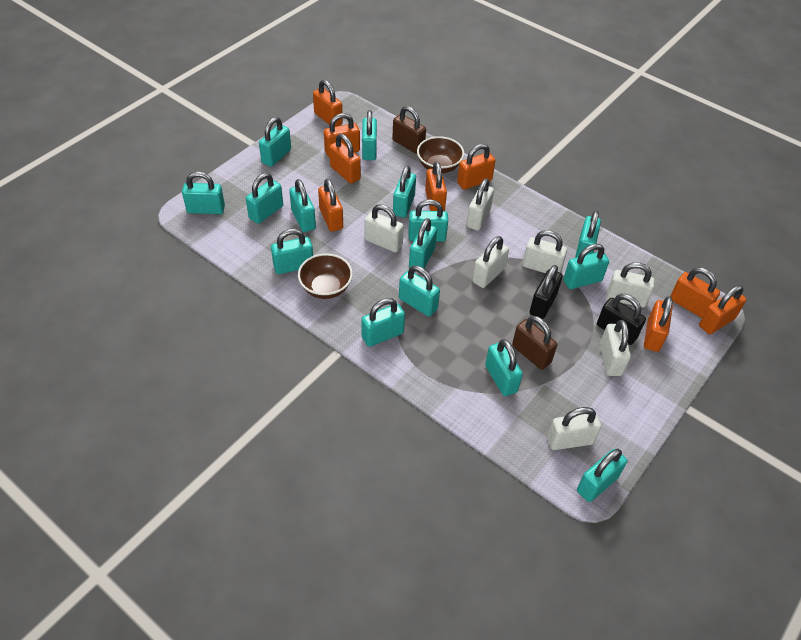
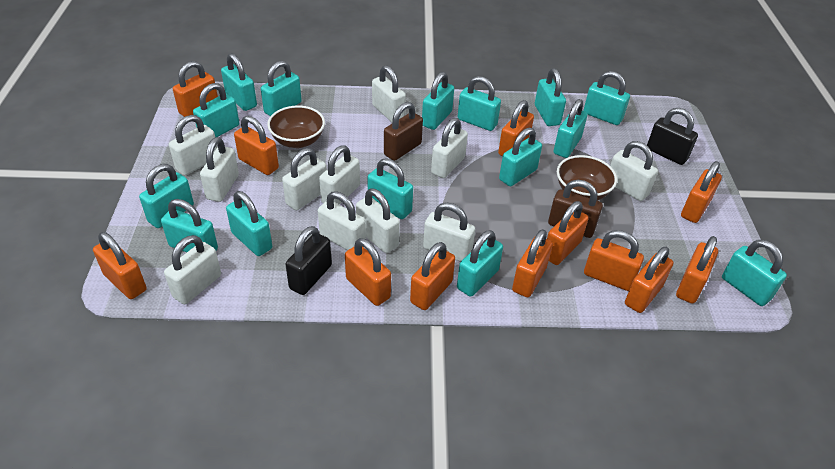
orange padlock: [313,80,343,127] [318,179,343,232] [324,113,360,157] [329,134,361,184] [425,161,447,211] [457,144,495,190] [644,296,673,352] [670,267,720,318] [699,285,746,334] = 9 -> [93,232,147,299] [173,61,218,117] [234,116,279,175] [345,238,391,306] [410,242,455,310] [498,100,534,156] [512,229,553,297] [547,201,589,265] [584,230,644,291] [625,247,673,313] [676,236,718,304] [681,161,722,223] = 12
white padlock: [364,204,404,253] [466,178,494,231] [472,236,509,288] [523,230,567,273] [547,407,601,450] [600,320,631,376] [606,262,655,307] = 7 -> [164,235,221,304] [169,115,217,176] [200,137,239,202] [282,148,327,210] [318,191,366,250] [319,145,360,204] [356,188,400,253] [372,65,406,122] [423,203,475,262] [431,118,468,178] [610,141,658,201] = 11

